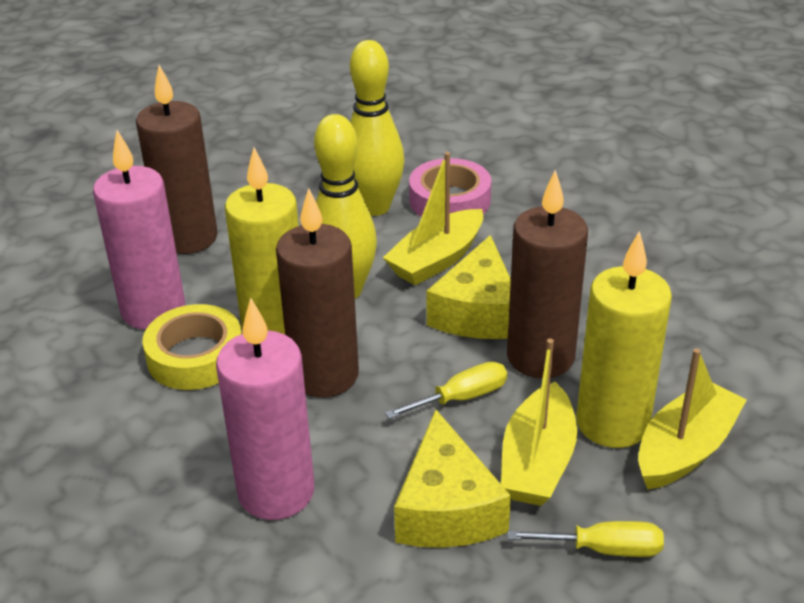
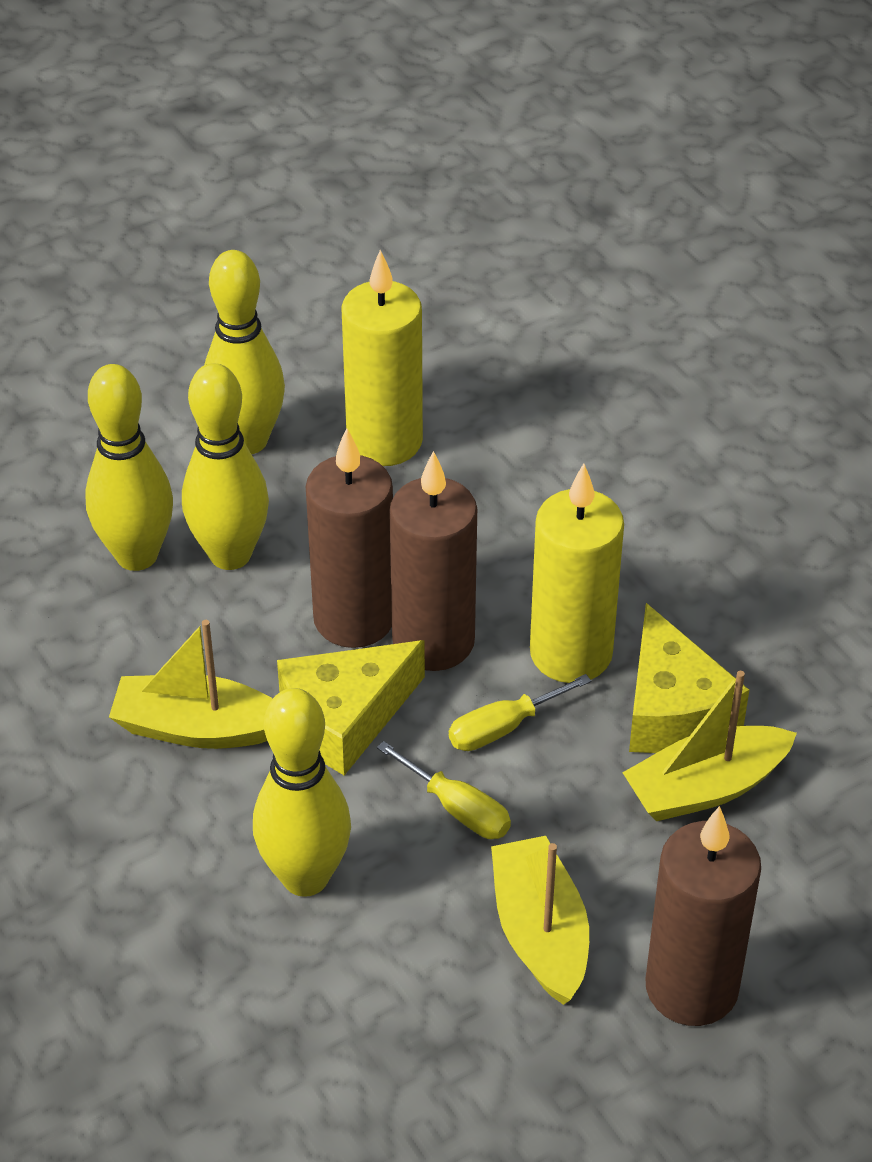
pink candle: [93,130,185,329] [216,298,314,520] = 2 -> none = 0
pink tape: [409,158,491,217] = 1 -> none = 0
yellow bowling pin: [314,114,377,299] [350,40,404,216] = 2 -> [85,364,173,571] [182,363,269,570] [204,250,285,454] [253,688,351,897] = 4
yellow tape: [143,304,242,390] = 1 -> none = 0

